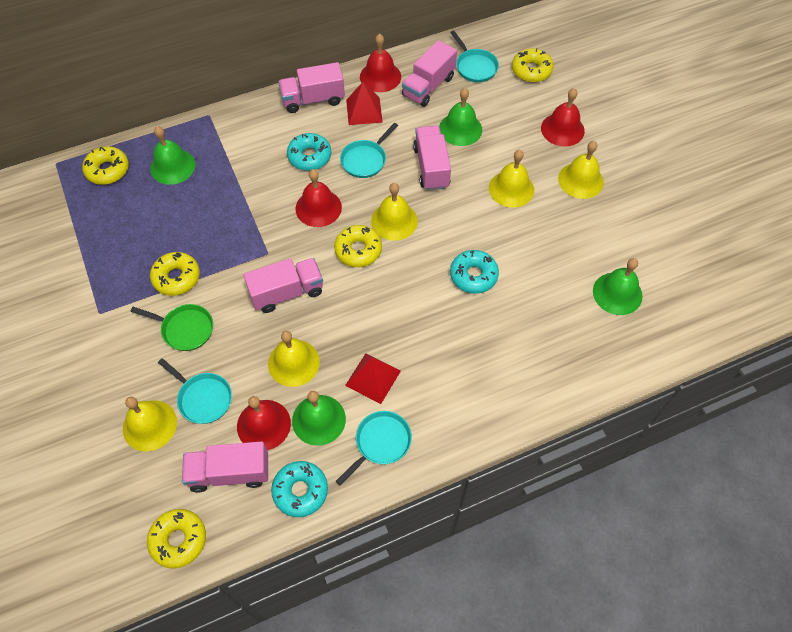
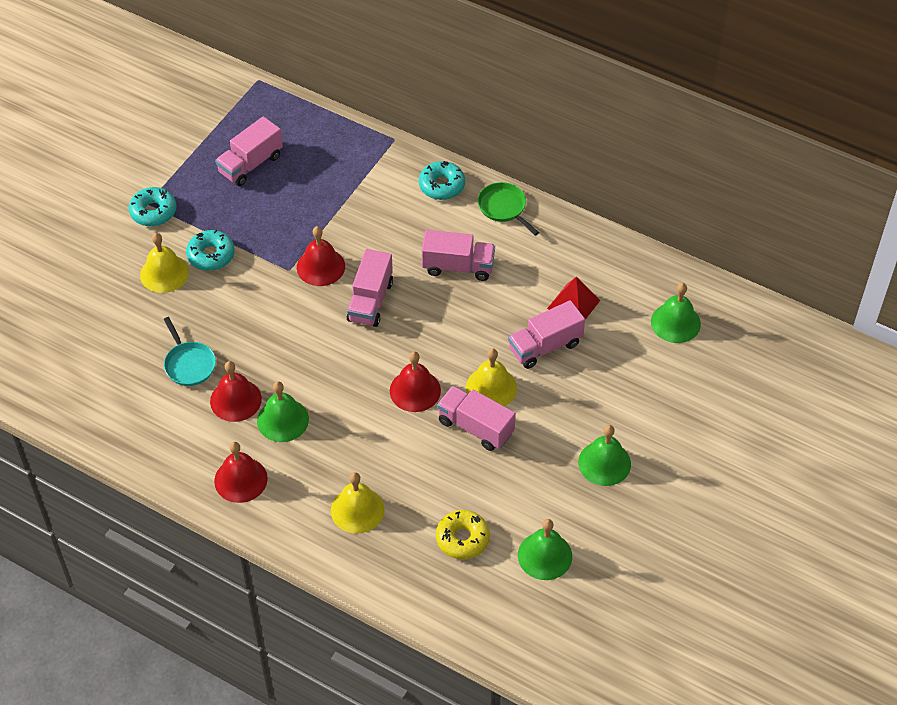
red pyramid: [345,353,401,404] [346,82,383,125] = 2 -> [547,276,600,320] = 1
turquoise pan: [158,358,232,424] [336,411,412,486] [340,123,398,178] [450,31,499,82] = 4 -> [164,317,216,386] = 1
yellow bell: [123,397,177,452] [268,331,320,387] [371,183,418,241] [489,150,534,208] [558,141,604,199] = 5 -> [140,233,189,293] [331,472,384,534] [466,348,517,406] = 3
yellow donut: [82,146,129,185] [147,509,206,569] [150,252,200,296] [334,225,382,267] [512,48,554,82] = 5 -> [436,510,490,559] = 1

